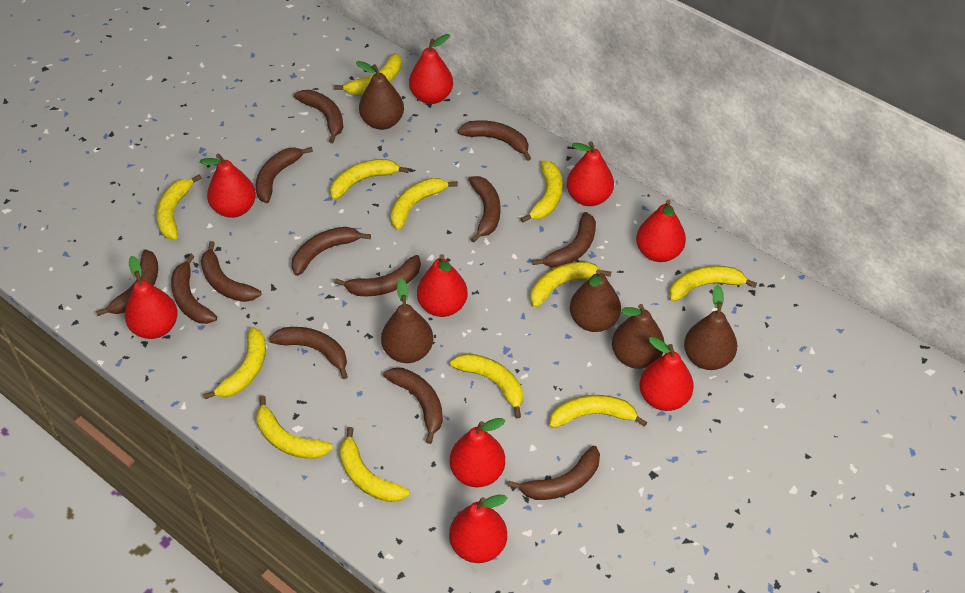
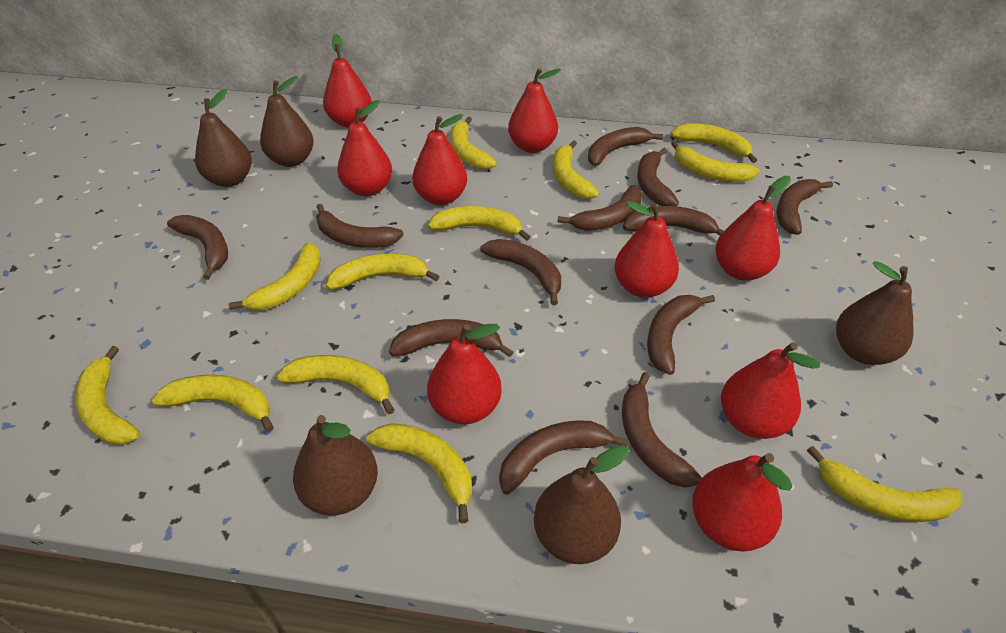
brown banana: [96,250,158,316] [171,254,217,324] [201,241,261,302] [256,147,313,203] [269,327,348,379] [292,227,371,276] [294,90,343,143] [334,255,421,297] [384,368,443,444] [458,120,531,161] [468,176,500,243] [508,446,600,500] [532,212,596,268] = 13 -> [167,215,228,280] [316,203,404,248] [389,319,513,357] [480,239,561,305] [499,420,629,495] [557,185,642,231] [588,127,663,166] [622,372,702,487] [623,206,724,236] [637,148,679,206] [647,295,715,375] [776,179,833,235] = 12

